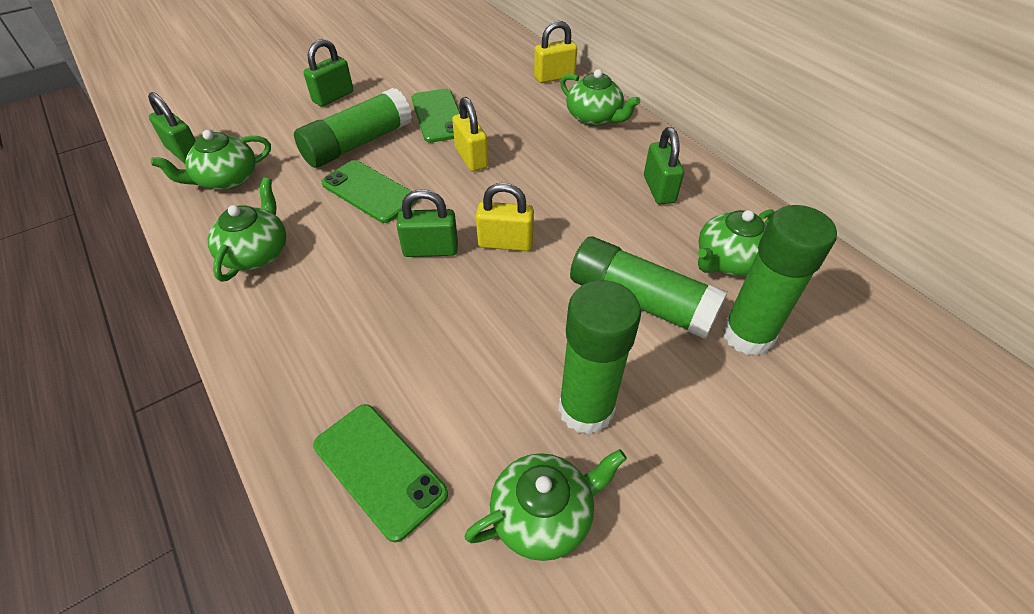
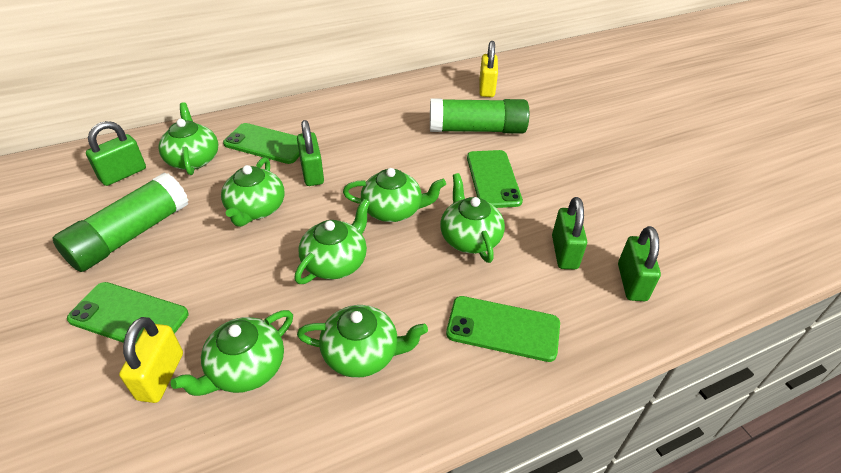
green glue stick: [294,88,412,168] [558,280,641,435] [570,236,727,339] [722,205,837,356] = 4 -> [52,172,189,272] [430,98,529,134] = 2
green phone: [313,404,448,542] [321,160,418,223] [412,89,460,143] = 3 -> [67,282,189,344] [223,123,300,164] [446,296,560,362] [467,150,523,208] = 4
green teapot: [151,130,271,190] [207,178,286,282] [464,449,627,561] [560,69,641,126] [698,209,775,276] = 5 -> [158,102,218,175] [171,310,293,396] [221,157,285,227] [294,199,370,284] [297,305,428,378] [343,168,446,222] [440,173,505,263] = 7
yellow padlock: [452,97,488,171] [476,183,534,251] [534,21,577,83] = 3 -> [119,317,183,403] [479,41,498,97] = 2

